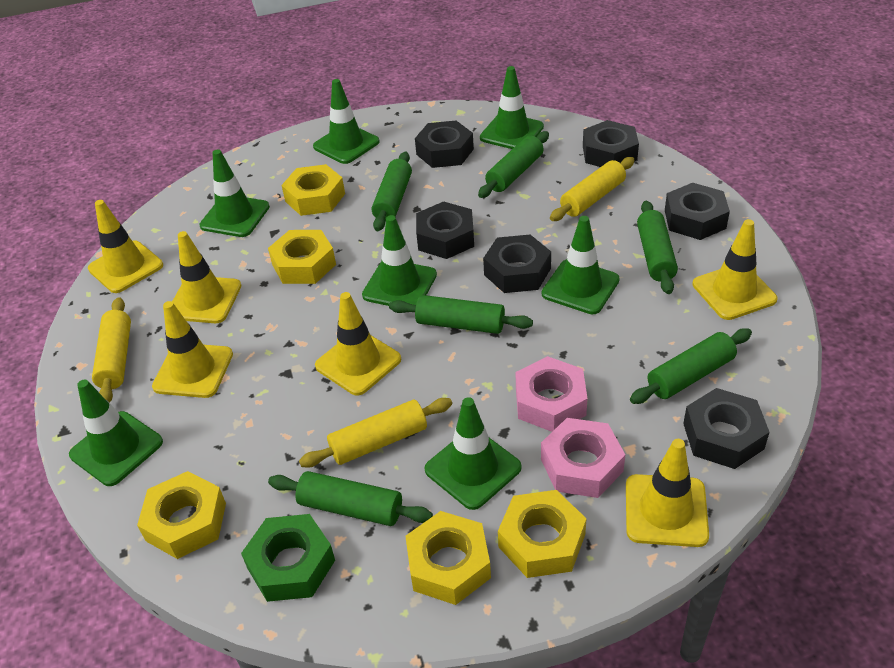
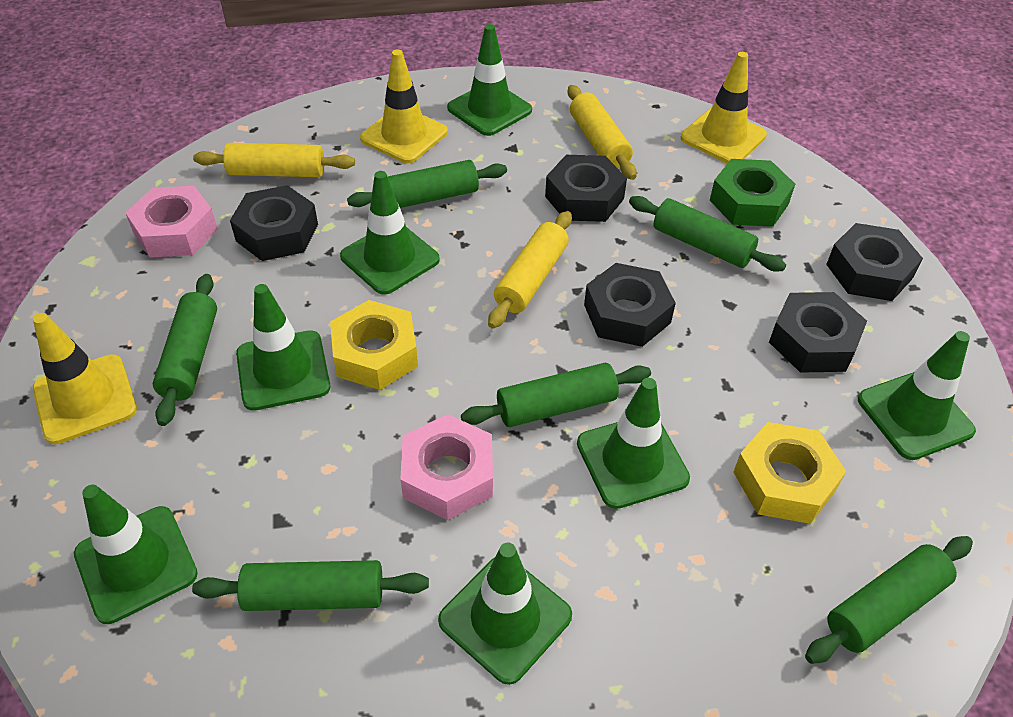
black nut: [415,121,474,168] [416,201,474,259] [483,235,551,293] [583,120,639,167] [665,183,730,240] [683,388,769,469] = 6 -> [230,185,318,261] [545,155,627,222] [584,263,676,347] [769,292,867,373] [826,223,923,301] = 5
yellow nut: [137,471,226,559] [268,230,336,284] [281,164,345,216] [405,511,491,605] [498,490,587,578] = 5 -> [330,300,418,390] [733,422,846,524] = 2
yellow traffic cone: [88,200,163,293] [152,301,233,398] [172,231,241,323] [315,292,401,396] [626,439,709,547] [692,219,777,320] = 6 -> [33,313,137,445] [360,49,448,163] [681,52,767,163] = 3

